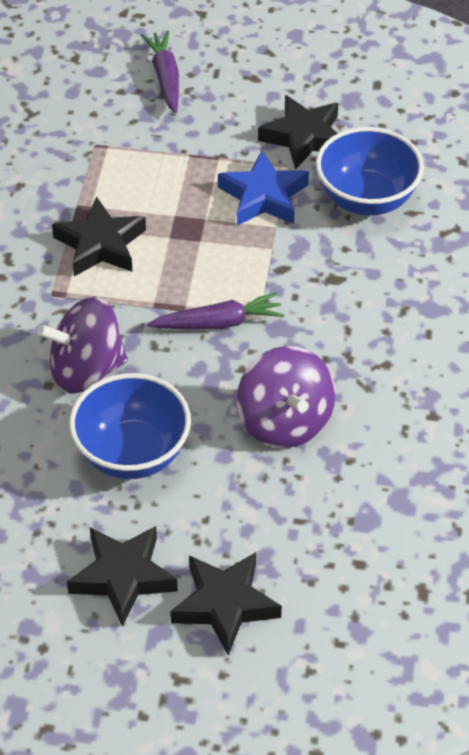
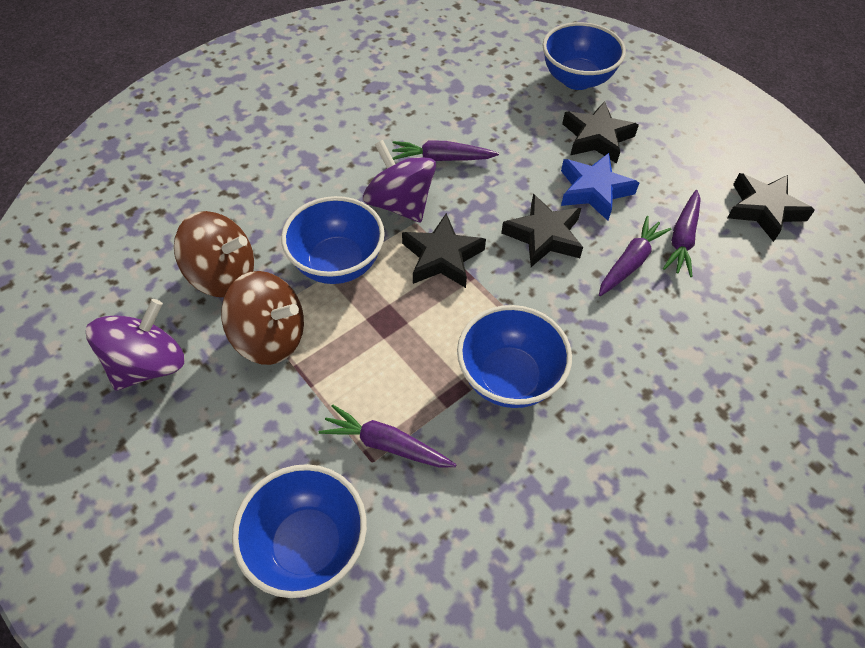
blue bowl: [69,373,191,479] [316,127,424,216] = 2 -> [232,464,367,598] [281,196,385,284] [457,305,572,408] [543,22,626,90] = 4
brown spinning top: none = 0 -> [174,211,254,297] [221,271,304,365] = 2
purple carrot: [141,30,179,113] [147,292,284,329] = 2 -> [319,404,457,468] [392,140,499,161] [599,216,672,296] [663,190,700,277] = 4

